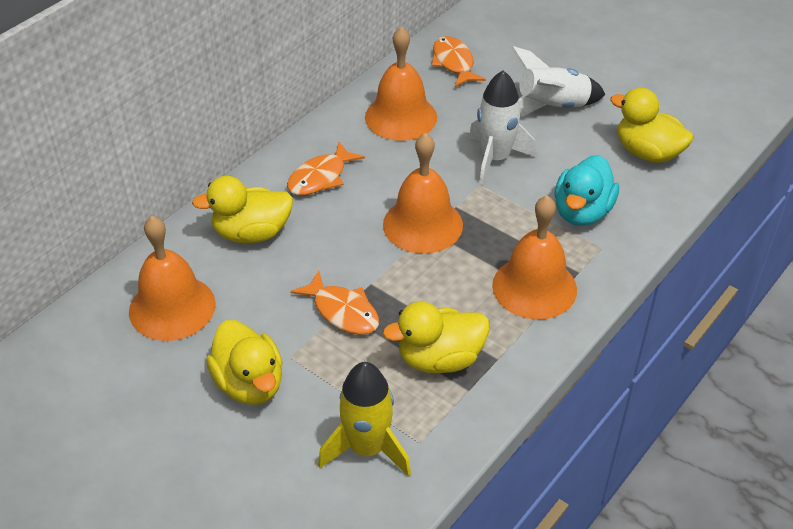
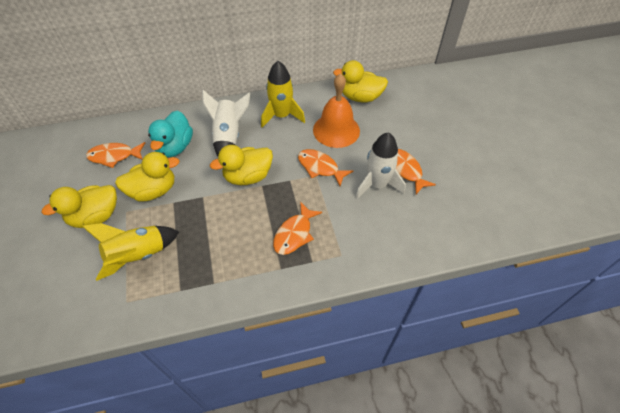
orange bell: [129,216,216,341] [365,26,437,141] [383,133,463,254] [492,195,577,320] = 4 -> [313,73,360,148] = 1
orange fish: [287,142,365,195] [290,270,379,335] [431,36,486,87] = 3 -> [86,142,145,168] [273,202,322,255] [298,149,353,187] [396,149,436,194] = 4
yellow rocket: [318,362,411,477] = 1 -> [82,223,179,281] [261,61,305,128] = 2

